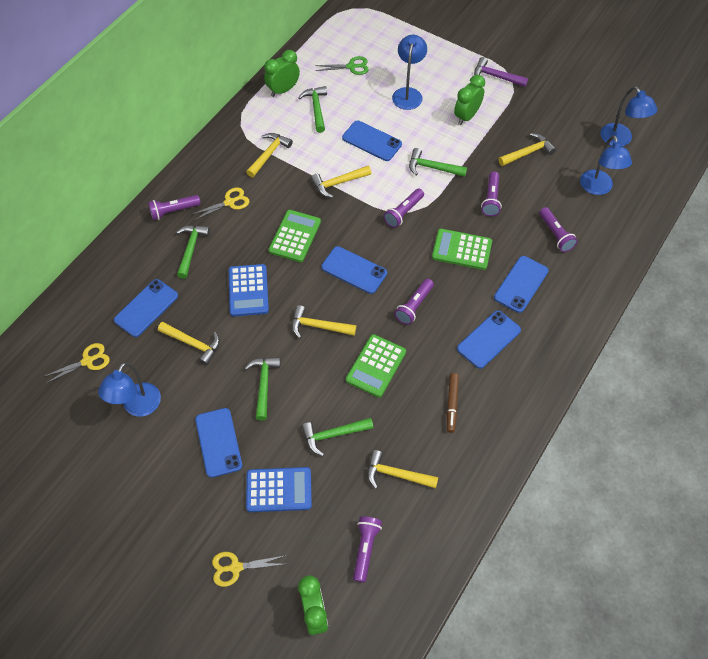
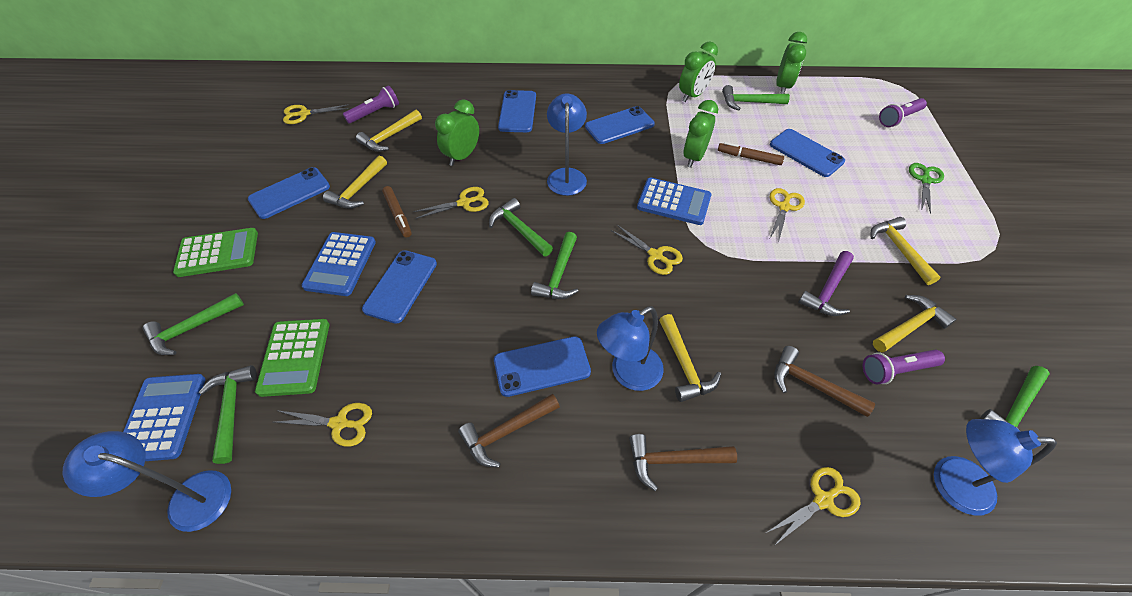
blue calculator: [229,264,269,316] [246,467,312,512] = 2 -> [123,374,206,461] [302,232,376,296] [637,178,712,225] = 3
brown hammer: none = 0 -> [458,394,560,468] [629,434,737,491] [774,346,875,417] = 3
brown marker: [447,373,459,433] = 1 -> [382,186,412,238] [718,142,784,165] = 2
green calculator: [269,210,321,262] [346,334,406,398] [432,229,492,270] = 3 -> [173,228,258,277] [255,319,329,397] = 2
green clock: [264,50,300,97] [298,575,328,635] [454,75,485,125] = 3 -> [435,99,479,166] [679,41,718,102] [683,100,718,168] [776,32,807,94] = 4
green hammer: [176,225,210,279] [244,357,281,421] [298,86,327,133] [302,418,374,456] [409,148,467,177] = 5 -> [142,293,244,355] [199,365,257,464] [489,198,553,257] [531,232,579,299] [722,85,790,111] [980,366,1050,445] = 6
purple flashlight: [148,195,201,220] [353,516,382,583] [383,189,424,228] [394,279,434,325] [481,171,502,216] [539,207,578,252] = 6 -> [343,85,399,123] [863,350,945,384] [879,98,927,127] = 3
yellow hammer: [158,322,220,366] [246,133,293,177] [292,305,356,338] [311,166,371,198] [367,450,438,489] [498,133,556,166] = 6 -> [323,156,387,209] [356,110,422,152] [659,314,721,402] [871,217,941,285] [873,295,956,353] = 5
yellow scissors: [43,343,110,383] [191,187,249,220] [212,552,286,587] = 3 -> [275,403,372,447] [283,104,349,124] [413,187,489,219] [611,225,683,275] [766,467,860,545] [770,188,805,243] = 6

